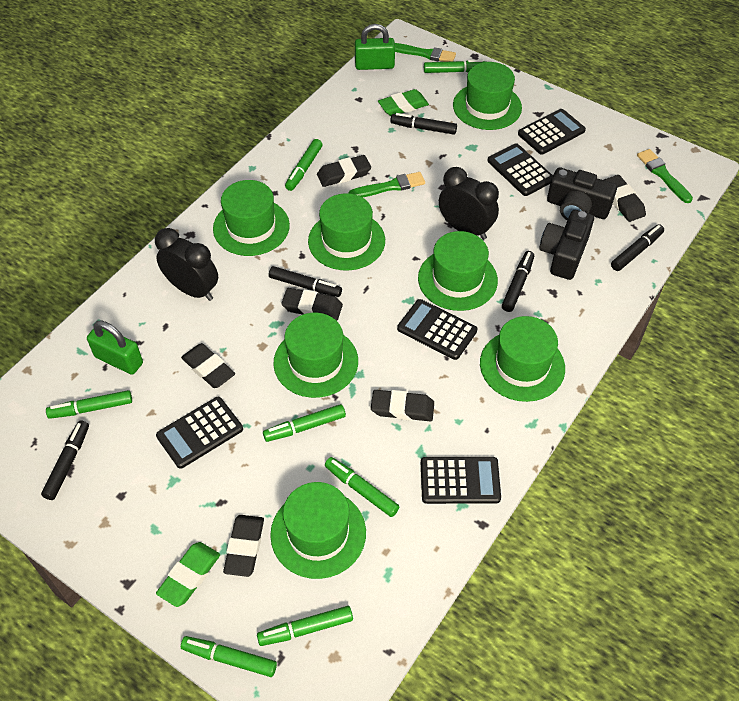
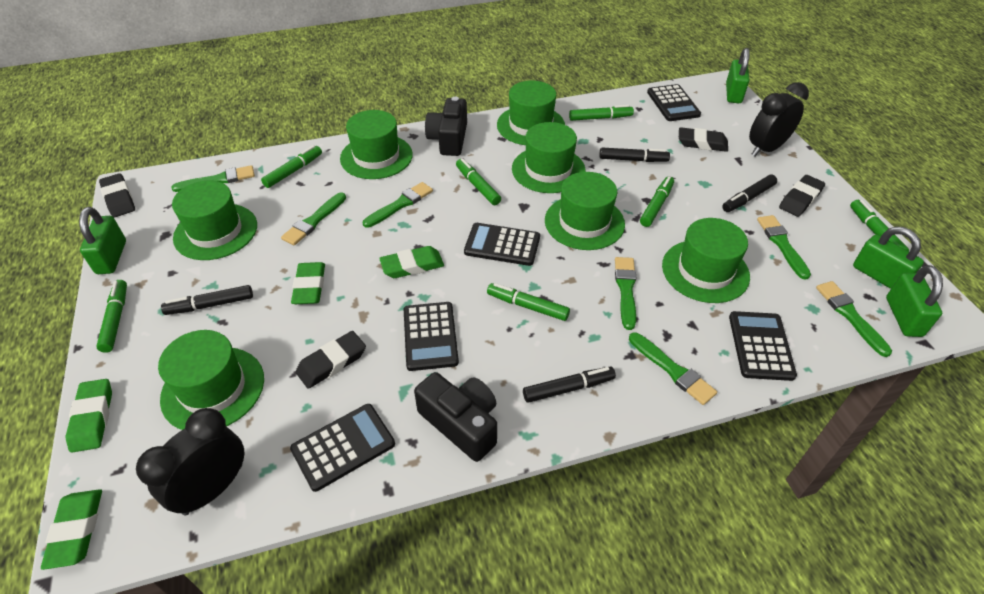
black eraser: [181,343,235,388] [223,515,264,577] [281,288,343,321] [317,155,371,187] [371,390,434,421] [604,175,646,222] = 6 -> [99,173,135,217] [296,331,366,389] [679,127,728,152] [779,175,825,217] = 4
black marker: [41,420,89,500] [269,266,342,297] [390,113,457,135] [502,251,534,312] [611,224,664,271] = 5 -> [161,285,253,315] [523,367,616,403] [599,148,670,162] [722,175,777,212] = 4
green brush: [349,172,425,198] [395,43,456,62] [637,149,693,203] = 3 -> [171,165,255,192] [281,192,346,245] [363,182,433,228] [615,257,636,330] [629,332,717,405] [757,215,811,280] [816,281,892,357] = 7
green eraser: [156,542,220,607] [378,89,429,116] = 2 -> [41,489,102,570] [66,379,112,452] [291,262,325,304] [379,246,444,278] = 4
green padlock: [87,321,143,375] [355,24,395,70] = 2 -> [79,207,126,274] [726,48,750,103] [853,227,924,289] [886,265,943,337] = 4

